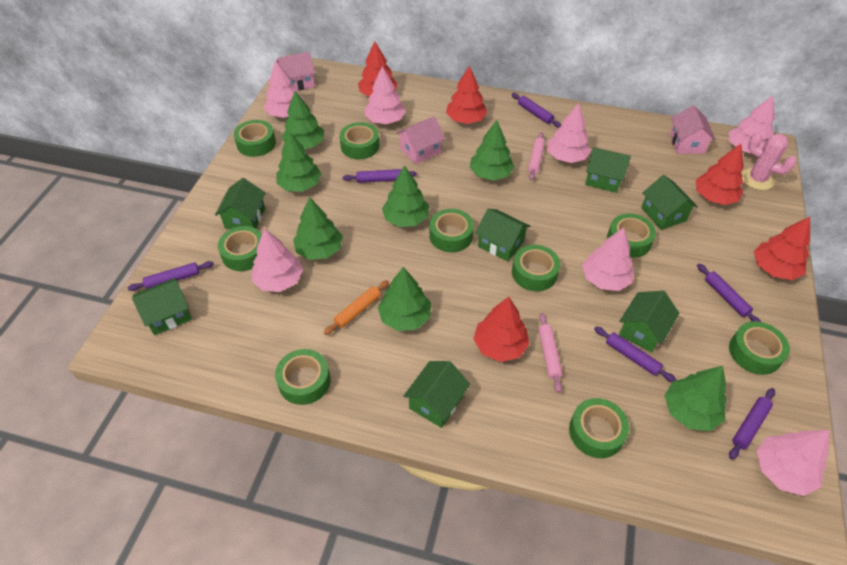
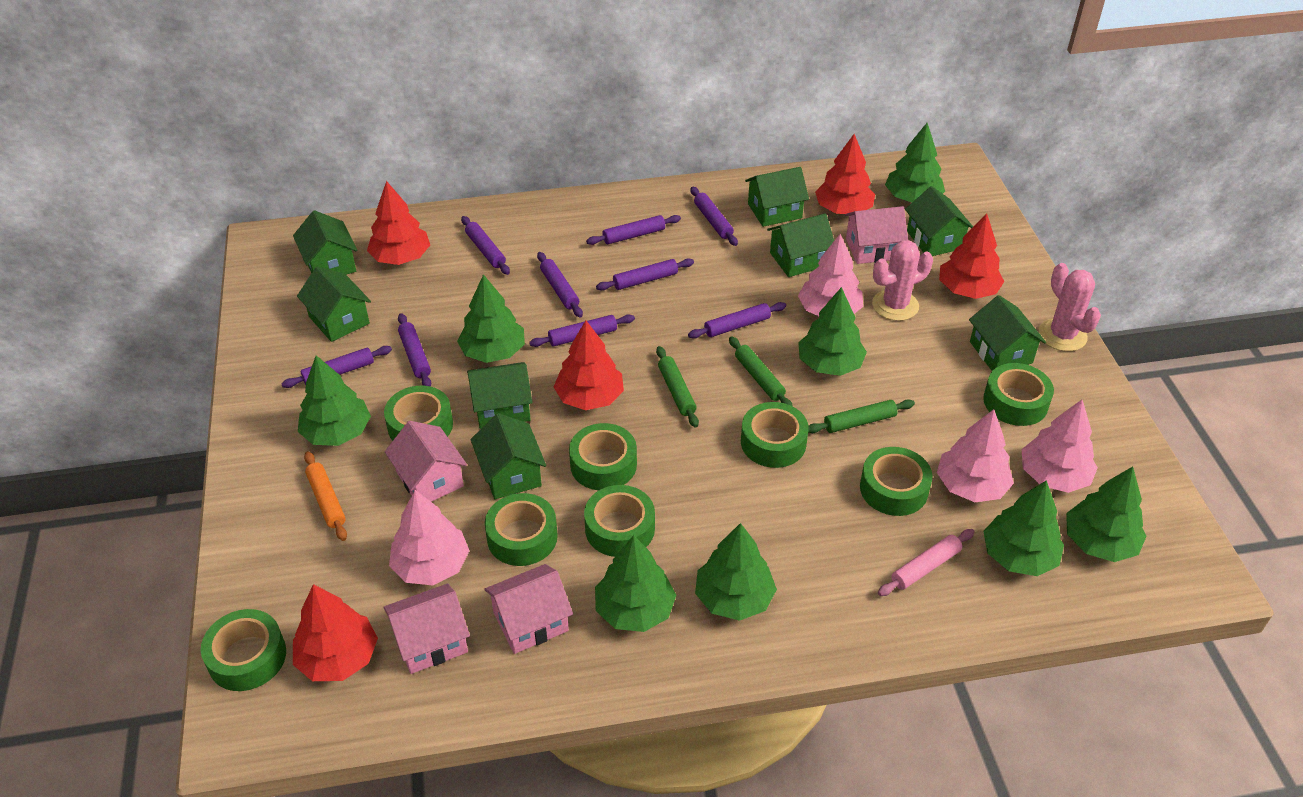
green house: [132,278,192,335] [215,178,266,229] [403,361,470,428] [475,209,530,262] [585,147,631,193] [619,291,680,353] [641,175,698,230] = 7 -> [293,210,357,275] [297,266,371,342] [467,362,532,429] [471,413,546,499] [745,167,809,227] [767,213,834,277] [905,186,973,256] [969,295,1046,371] = 8
green rolling pin: none = 0 -> [656,346,699,428] [729,336,793,406] [808,399,915,433] = 3
green tape: [218,226,262,271] [234,120,276,157] [275,349,331,405] [339,122,380,159] [429,209,474,252] [512,245,560,291] [569,398,629,458] [607,213,656,258] [729,321,790,375] = 9 -> [201,609,286,691] [384,386,453,441] [485,493,558,566] [569,423,637,490] [584,485,655,557] [741,402,809,468] [860,447,933,516] [983,363,1054,426] = 8
green tree: [277,131,321,192] [282,91,324,149] [293,197,343,260] [378,267,431,331] [382,165,429,227] [470,120,515,181] [665,366,727,431] = 7 -> [298,355,371,446] [457,274,525,363] [595,535,676,632] [695,523,777,621] [798,287,867,376] [885,123,945,202] [983,480,1064,576] [1066,467,1147,562] = 8
pink cactus: [741,133,797,190] = 1 -> [872,240,933,321] [1039,263,1101,351] = 2
pink house: [277,52,315,91] [396,117,445,164] [670,105,716,154] = 3 -> [383,584,470,674] [385,421,467,502] [484,564,573,654] [845,206,908,264] = 4
pink rolling pin: [528,132,545,181] [539,313,563,393] = 2 -> [878,529,975,596] = 1
pink tree: [251,228,303,292] [264,60,304,118] [364,66,406,124] [547,103,591,163] [582,227,634,291] [729,95,775,154] [757,430,829,496] = 7 -> [389,490,469,585] [798,234,863,316] [937,409,1014,502] [1022,400,1098,493] = 4
purple rolling pin: [128,261,214,291] [343,169,417,183] [512,93,561,128] [594,326,676,382] [697,264,761,322] [729,388,775,459] = 6 -> [281,346,392,388] [398,313,432,386] [461,216,510,275] [529,314,635,347] [537,252,583,317] [586,215,681,245] [596,259,694,291] [688,302,786,339] [691,187,738,246] = 9

